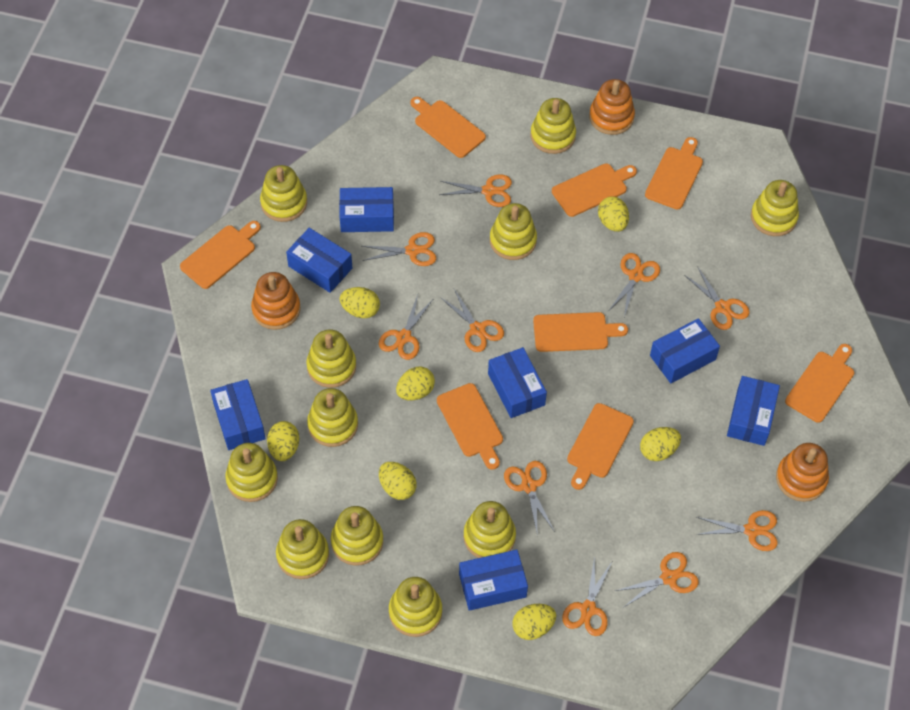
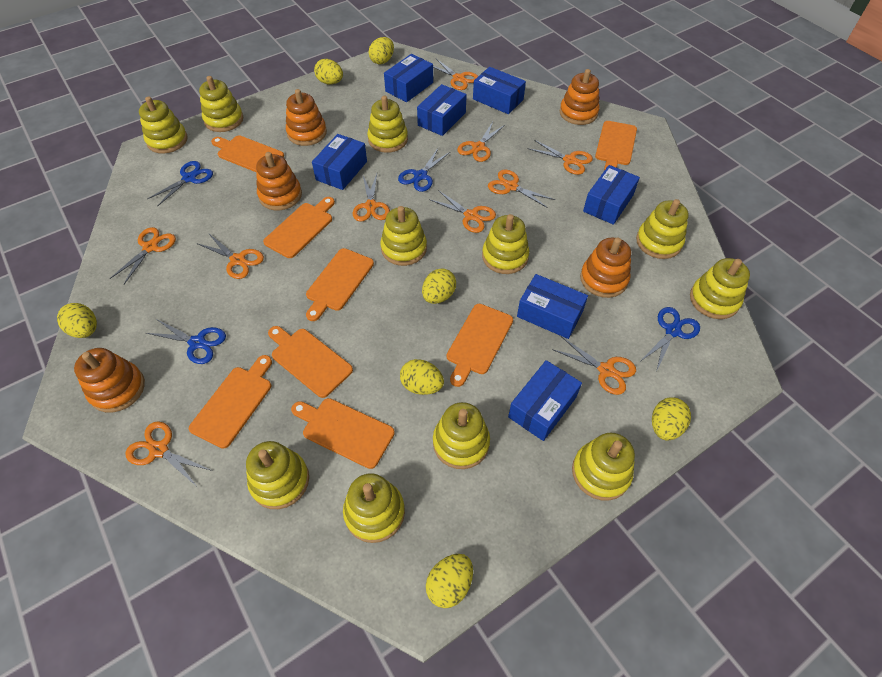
blue scissors: none = 0 -> [146,319,226,364] [147,161,213,207] [398,148,450,192] [641,307,700,372] = 4
orange stacking toy: [251,272,301,330] [589,79,635,135] [776,443,829,502] = 3 -> [74,348,145,413] [256,152,302,211] [286,89,327,146] [560,69,600,125] [580,237,631,298] = 5

